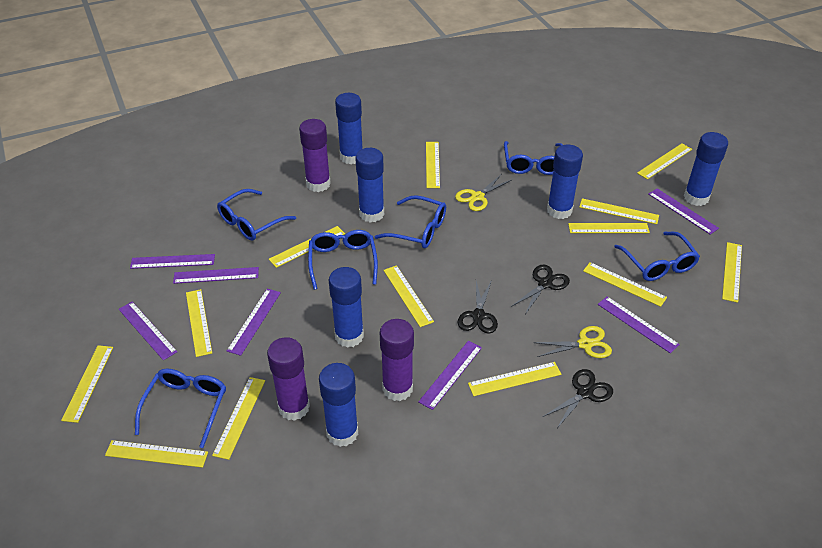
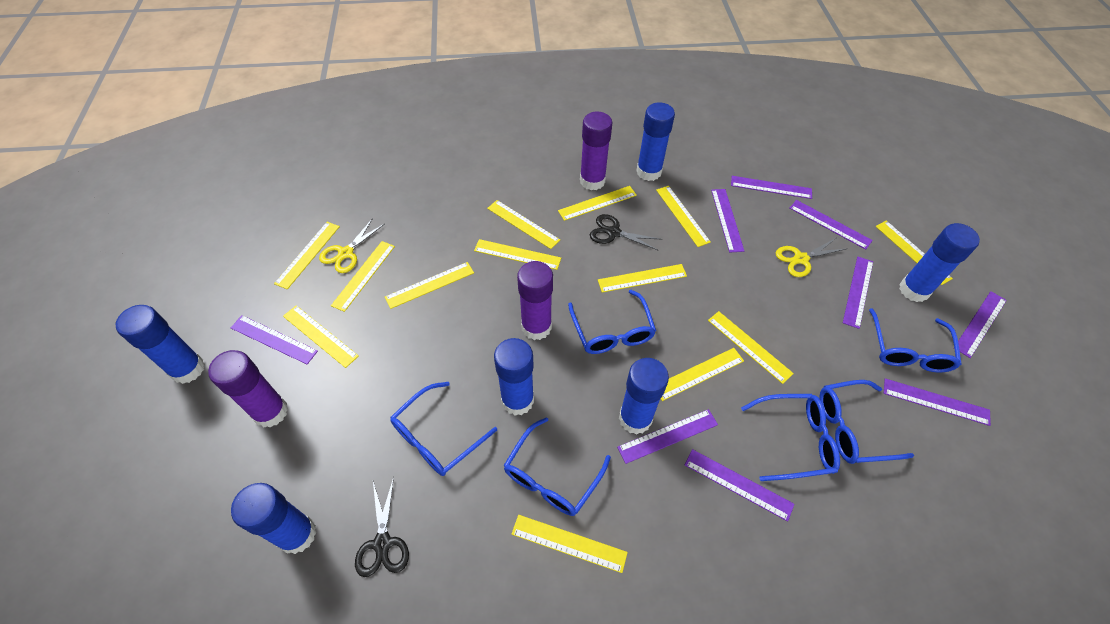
black scissors: [457,280,498,333] [511,264,570,314] [543,369,613,428] = 3 -> [355,477,409,577] [590,214,663,251] = 2
purple ruler: [119,302,177,360] [130,254,215,269] [173,267,259,284] [227,289,281,356] [418,341,482,410] [598,296,680,353] [648,188,719,234] = 7 -> [231,315,318,364] [617,409,718,464] [685,449,794,522] [711,189,744,252] [731,176,812,199] [790,200,873,250] [843,257,873,329] [884,378,991,426] [958,291,1007,358] = 9

